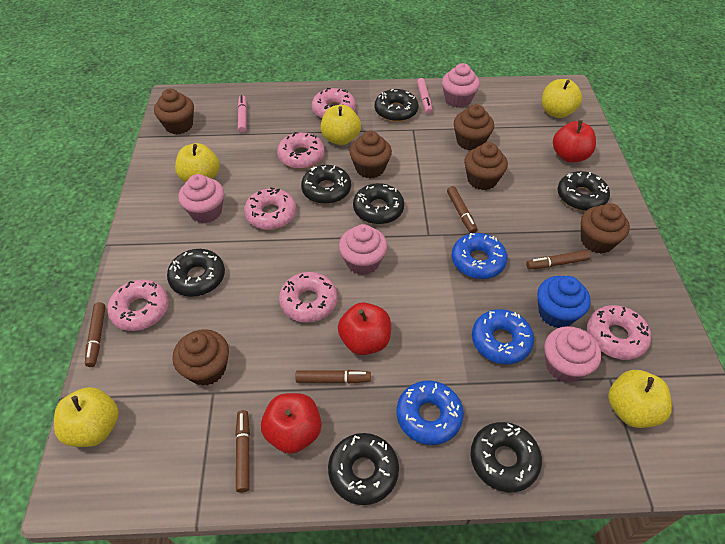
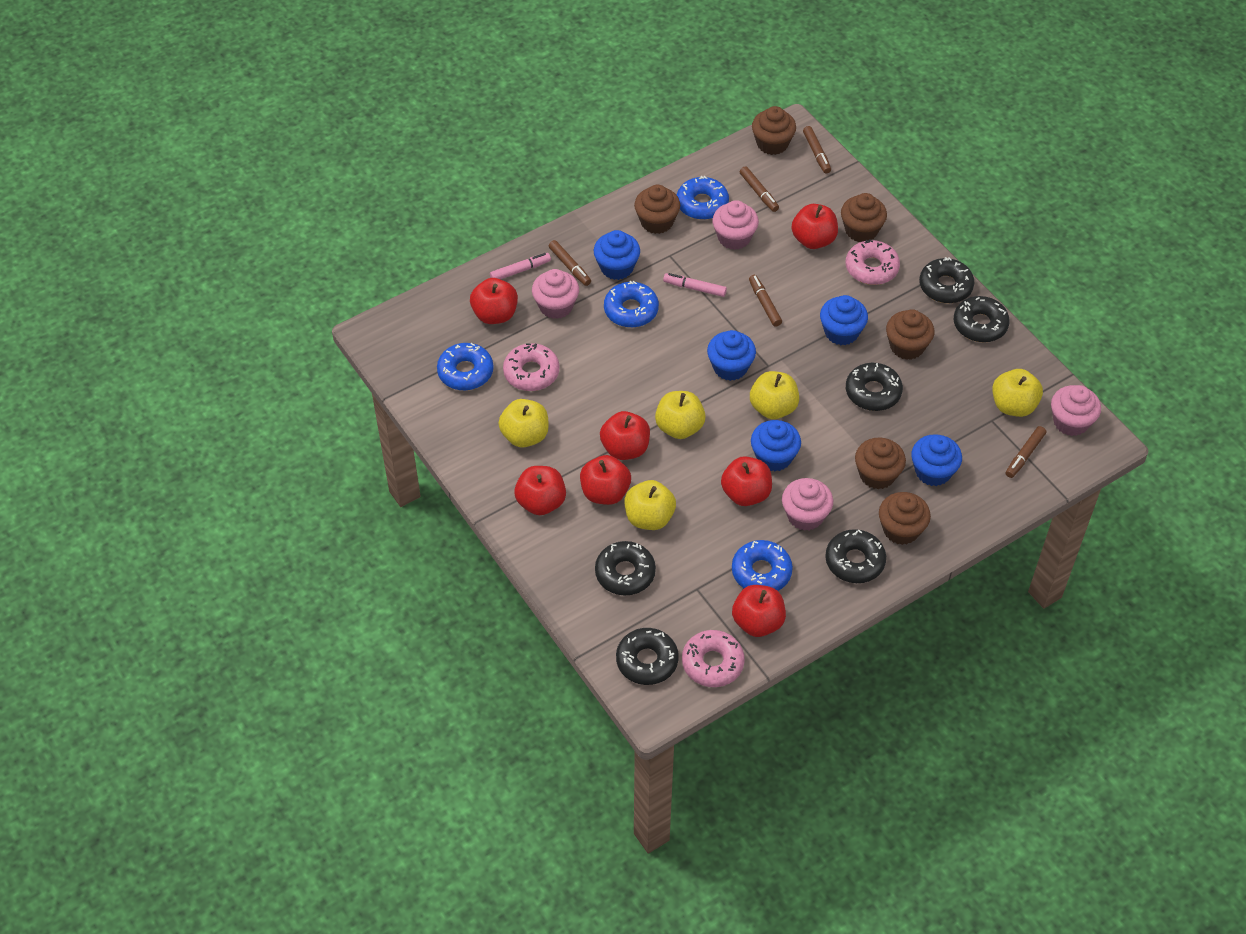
black donut: [167,249,225,297] [301,165,351,204] [328,433,399,505] [353,183,404,224] [375,89,419,122] [470,422,542,493] [557,171,610,211] = 7 -> [595,541,656,595] [616,628,679,685] [825,529,886,583] [846,363,903,411] [919,257,974,303] [954,296,1010,342] = 6
blue cupcake: [537,276,591,328] = 1 -> [594,230,640,280] [707,330,756,381] [751,420,801,471] [820,295,868,345] [911,434,962,486] = 5
blue donut: [396,381,464,445] [452,233,508,279] [472,309,534,364] = 3 -> [437,343,493,391] [604,281,659,328] [677,176,729,220] [732,540,793,591] = 4
pink donut: [107,280,169,331] [244,188,296,230] [277,132,325,169] [279,272,337,323] [312,88,356,118] [587,305,651,360] = 6 -> [503,343,559,391] [682,630,745,687] [846,239,900,285] = 3
red apple: [261,393,322,454] [338,302,391,355] [553,120,596,162] = 3 -> [470,278,518,324] [514,466,566,515] [580,455,631,505] [600,411,650,460] [721,456,772,506] [732,585,786,637] [792,204,838,249] = 7

